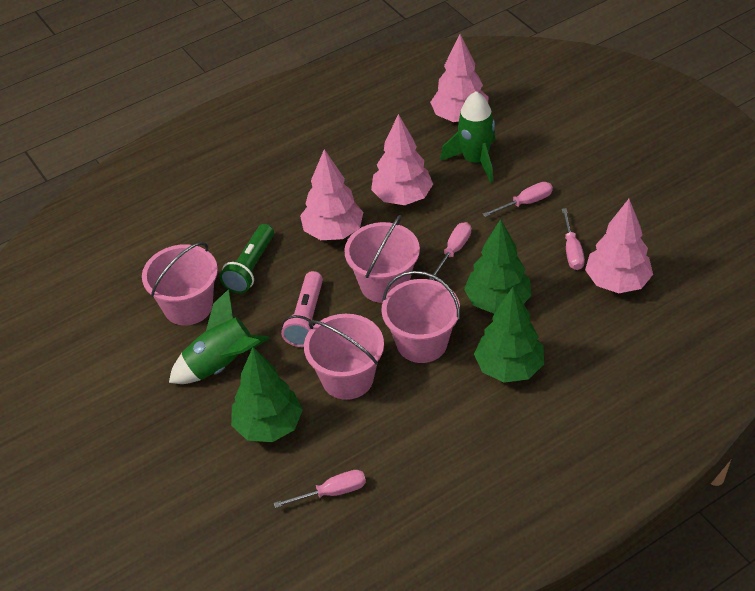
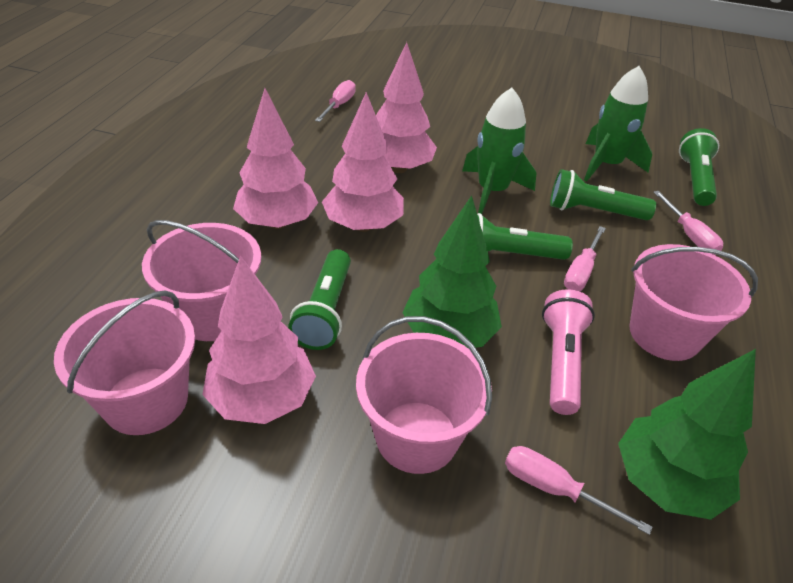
green flashlight: [220,224,274,294] = 1 -> [288,249,351,350] [477,213,573,260] [550,169,656,220] [679,128,719,206] = 4
green tree: [231,347,303,442] [464,219,532,314] [474,287,544,383] = 3 -> [402,195,502,349] [618,349,756,520] = 2

